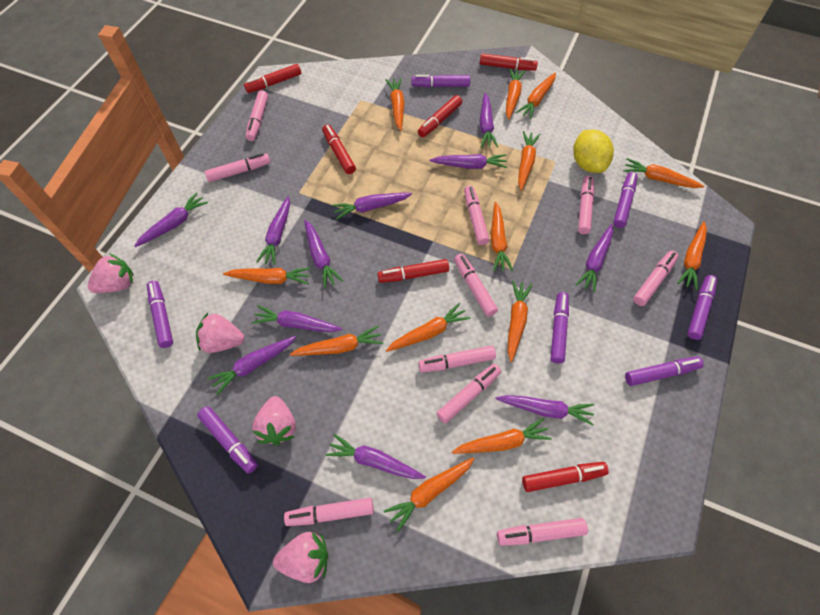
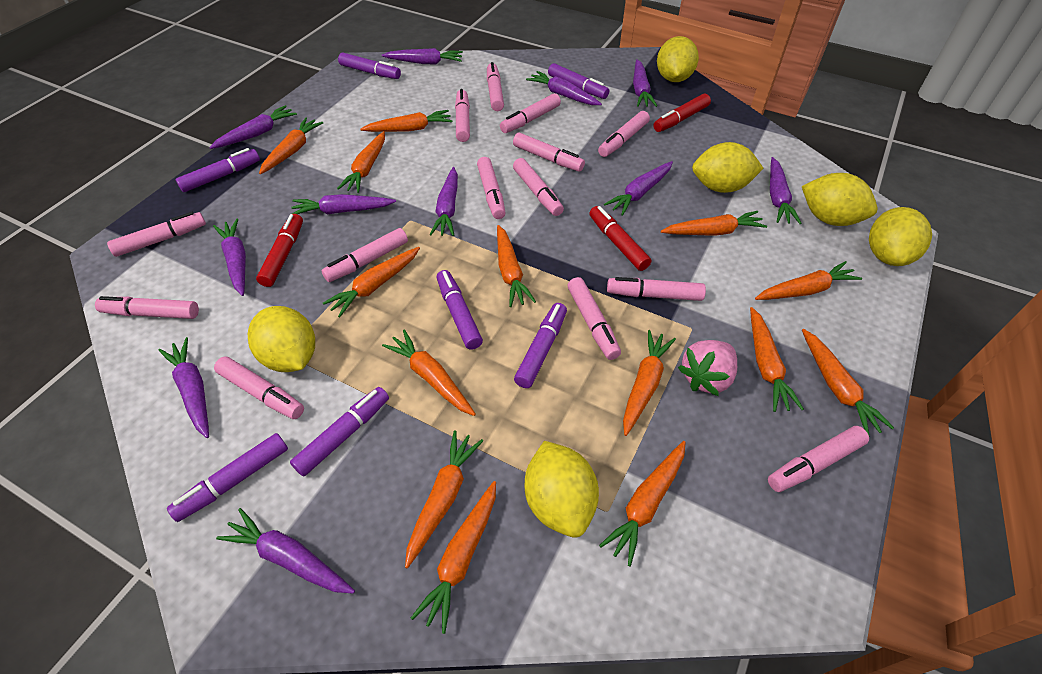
orange carrot: [223,267,311,285] [290,325,383,356] [384,457,474,532] [385,78,405,131] [386,303,470,352] [452,418,552,454] [491,202,513,272] [506,68,525,120] [508,280,533,362] [516,73,556,119] [518,131,540,191] [623,158,704,188] [677,221,707,291] = 13 -> [259,118,323,174] [323,247,420,317] [337,131,385,193] [360,110,452,132] [382,330,476,416] [405,430,483,568] [411,481,496,634] [497,225,536,307] [599,441,686,566] [623,330,676,436] [661,211,767,236] [750,307,804,412] [755,261,862,300] [802,329,894,437] = 14
pink marker: [205,153,271,182] [246,90,268,141] [284,498,374,526] [418,346,496,373] [436,364,501,424] [454,254,498,317] [464,186,490,245] [497,518,588,546] [578,176,594,234] [633,251,678,306] = 10 -> [95,296,199,319] [107,212,206,257] [214,356,304,419] [322,228,408,282] [455,89,470,142] [477,157,506,219] [487,62,504,111] [500,93,561,133] [513,133,585,172] [513,158,564,216] [568,277,621,360] [598,111,650,157] [607,277,706,301] [768,426,869,492] = 14
pink strawberry: [88,253,133,293] [196,313,244,353] [252,396,296,445] [273,532,328,583] = 4 -> [678,340,737,396] = 1
red marker: [244,64,301,93] [322,124,356,174] [378,259,449,283] [418,95,462,137] [480,53,538,71] [522,462,609,492] = 6 -> [256,214,303,287] [589,206,651,271] [653,94,711,132] = 3
yellow lemon: [573,130,614,173] = 1 -> [248,306,315,372] [525,441,599,538] [657,36,699,82] [692,142,763,193] [802,173,878,226] [869,207,932,266] = 6

